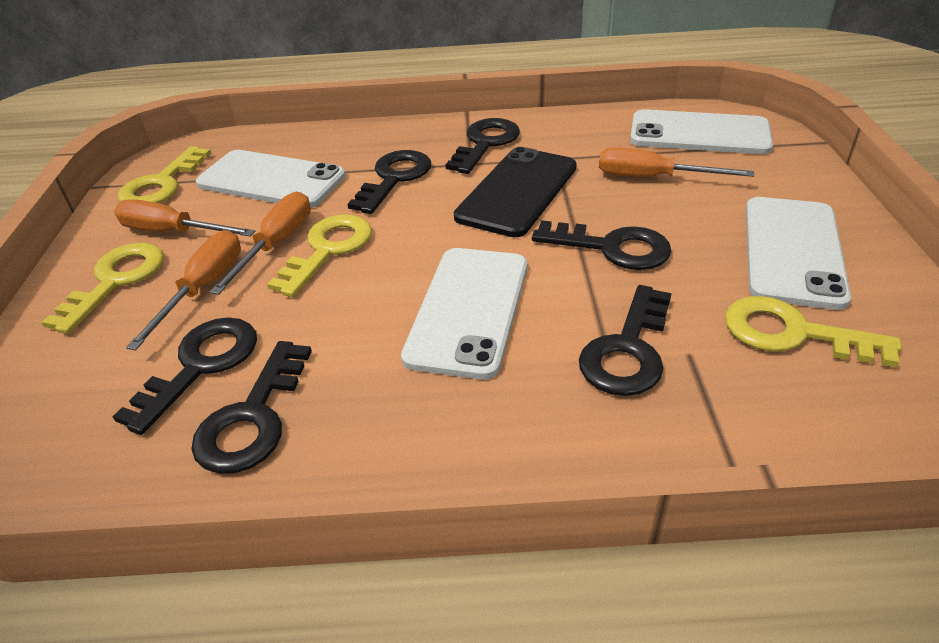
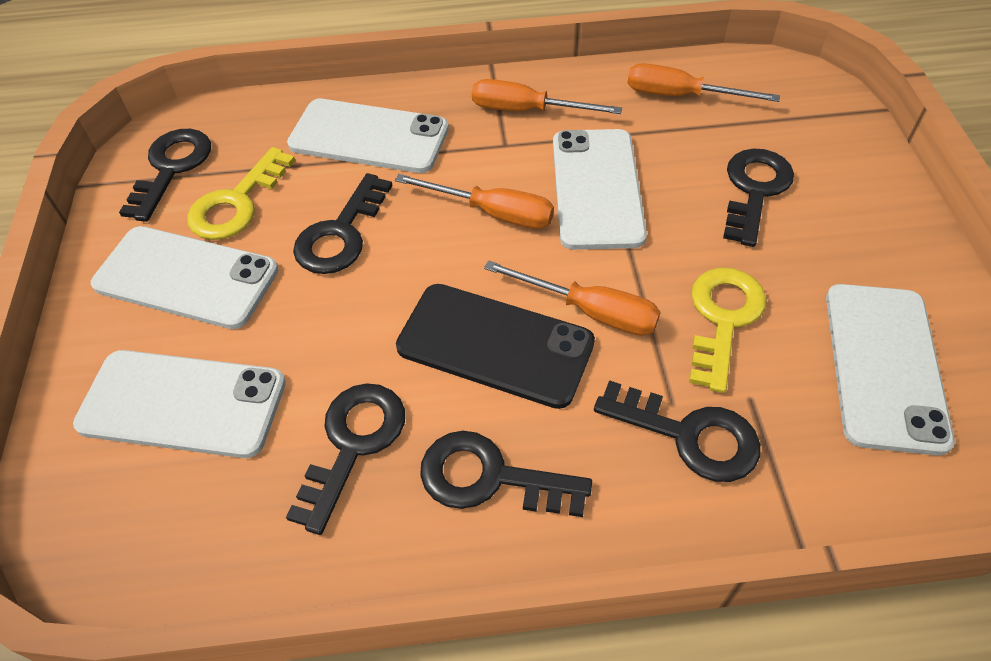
white phone: [196,150,346,208] [401,248,527,380] [630,109,773,154] [746,197,851,310] = 4 -> [73,350,286,458] [91,226,278,329] [287,99,449,173] [553,129,647,250] [826,284,955,455] = 5
yellow key: [41,243,164,334] [118,146,212,203] [267,215,372,297] [725,296,902,367] = 4 -> [187,147,295,240] [689,268,767,393] = 2

